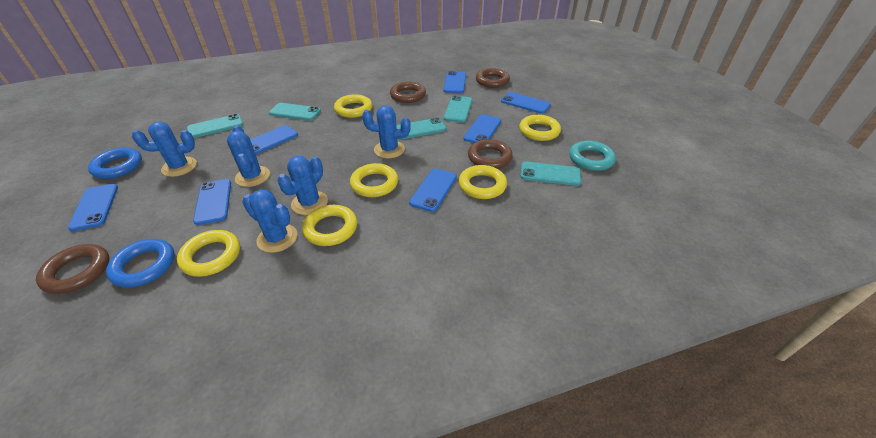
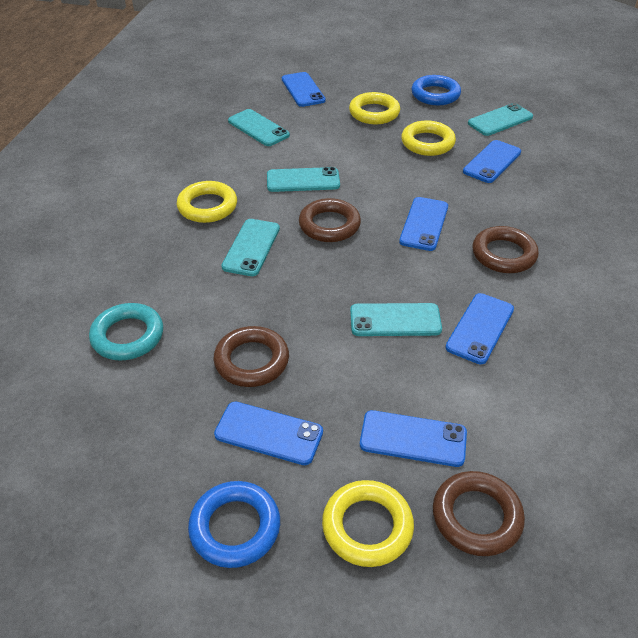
blue cactus: [132,122,197,177] [227,126,270,187] [242,189,297,253] [277,156,328,215] [362,106,411,158] = 5 -> none = 0
blue phone: [68,184,118,231] [193,179,231,225] [250,125,298,155] [409,168,457,212] [443,71,466,93] [463,114,501,143] [501,92,551,114] = 7 -> [214,402,323,465] [282,72,326,107] [360,410,467,467] [399,197,448,251] [445,293,514,364] [463,140,521,183] = 6
yellow ring: [177,230,240,277] [302,205,357,246] [334,94,372,118] [350,163,398,197] [459,165,507,199] [519,115,561,141] = 6 -> [177,181,237,223] [322,480,414,567] [349,92,400,124] [401,120,456,156] = 4

